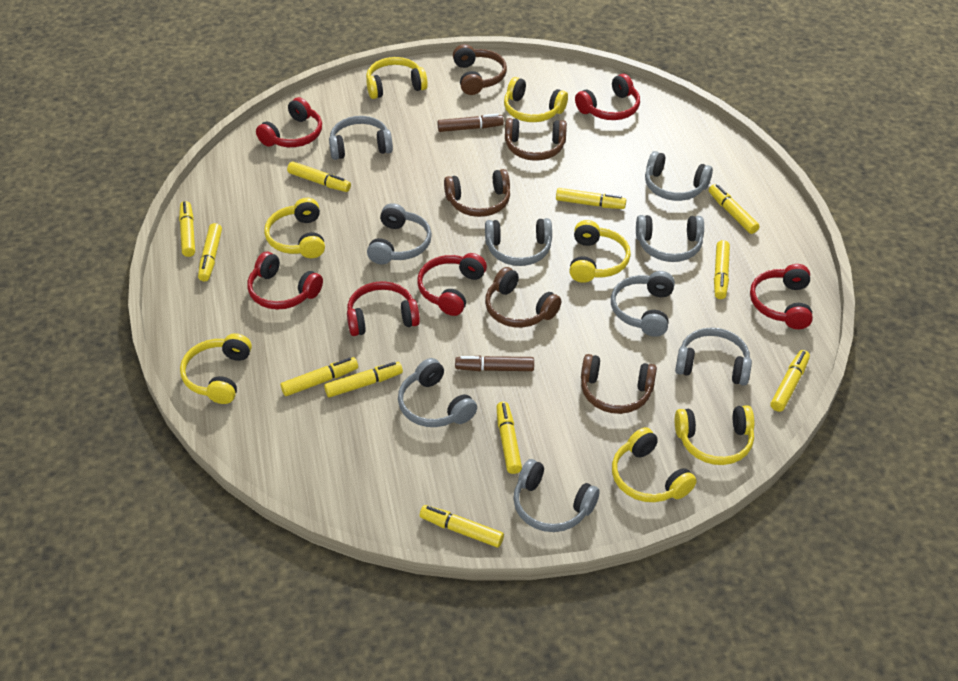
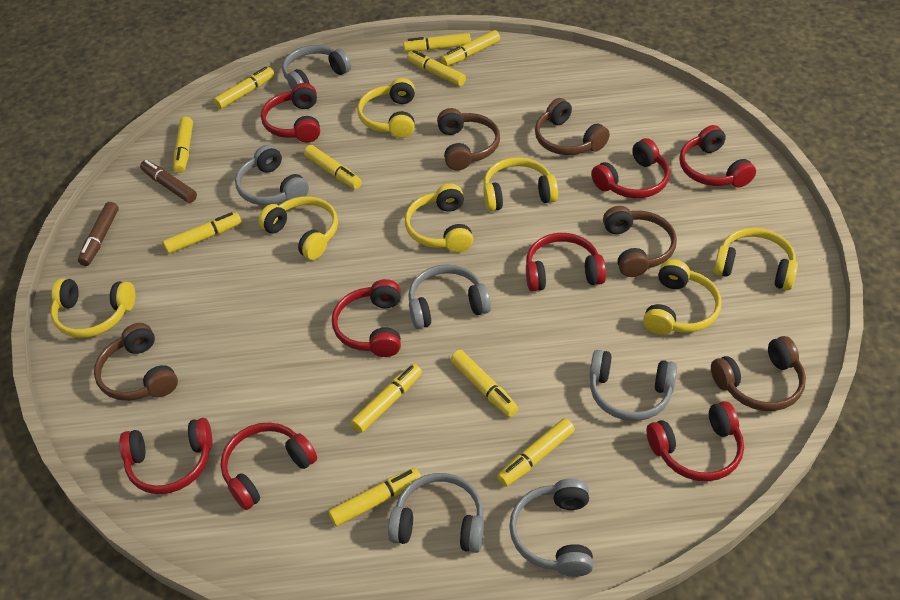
grey headphones: [329,116,393,160] [367,203,432,264] [398,358,477,427] [485,218,552,266] [513,459,600,532] [611,271,675,337] [636,215,704,262] [645,151,713,201] [675,327,752,385] = 9 -> [235,145,309,205] [282,45,351,90] [388,473,484,553] [408,265,491,329] [509,478,594,577] [589,350,677,421] = 6
red headphones: [248,252,323,310] [256,97,322,147] [347,281,420,336] [417,253,487,316] [575,74,640,120] [750,264,813,329] = 6 -> [119,418,212,494] [221,422,317,510] [261,83,320,143] [332,279,401,357] [526,233,606,291] [591,138,670,198] [646,401,744,481] [679,125,756,187] = 8

